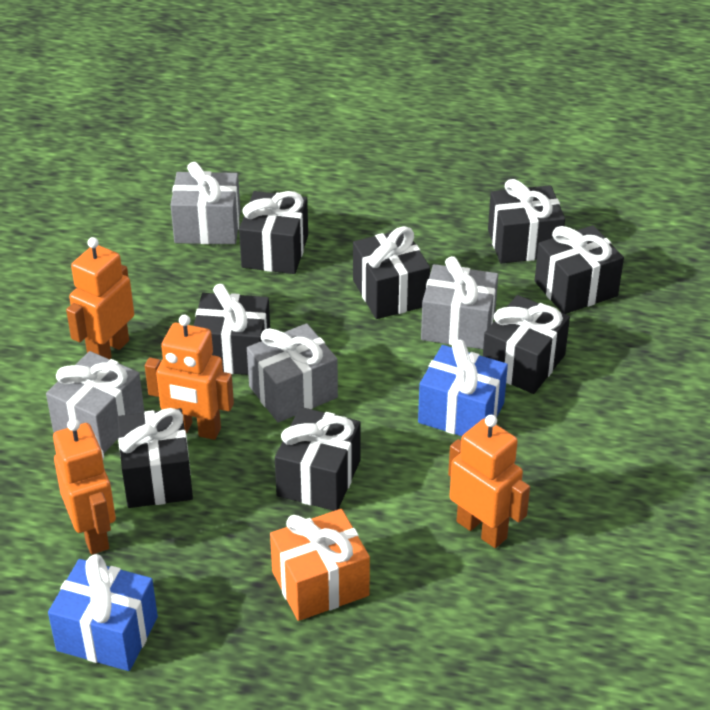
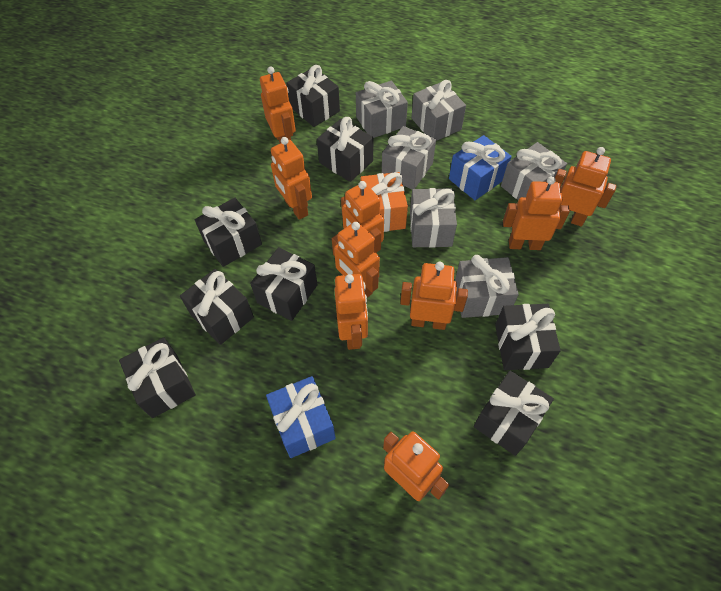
grey gift: [46,351,144,453] [171,162,240,244] [247,323,338,423] [421,256,498,349] = 4 -> [356,81,408,138] [382,126,436,189] [410,188,457,248] [412,80,466,141] [455,255,519,318] [501,142,567,200] = 6
orange robot: [53,419,116,555] [66,237,134,359] [145,314,234,440] [448,415,530,548] = 4 -> [260,66,296,143] [271,137,312,220] [332,221,380,298] [334,274,368,350] [341,181,384,253] [383,432,449,501] [400,262,468,330] [503,176,570,250] [555,147,617,226] = 9

